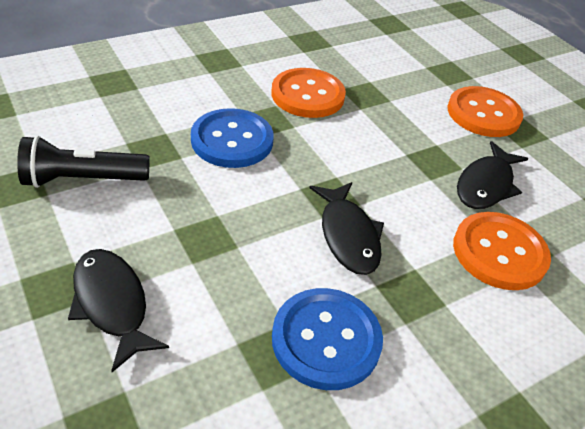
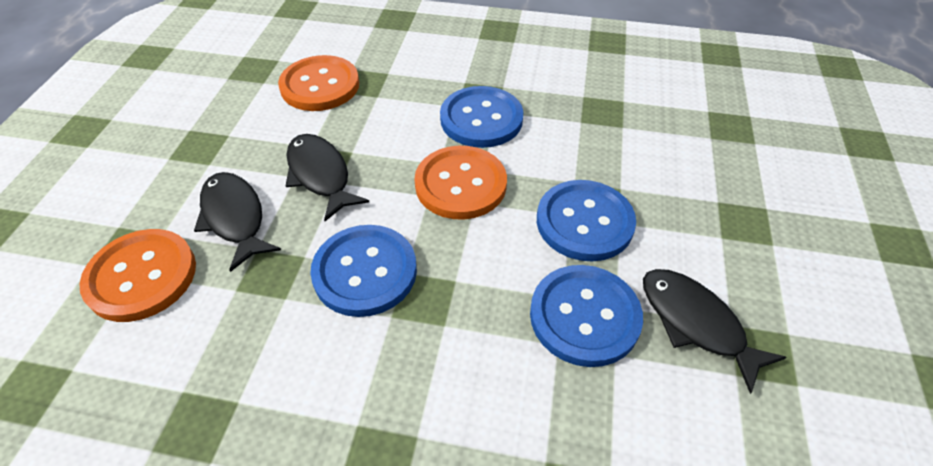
black flashlight: [17,136,150,188] = 1 -> none = 0
blue button: [191,108,274,168] [272,288,383,390] = 2 -> [310,225,417,317] [440,86,524,148] [530,265,643,367] [537,180,636,261] = 4

